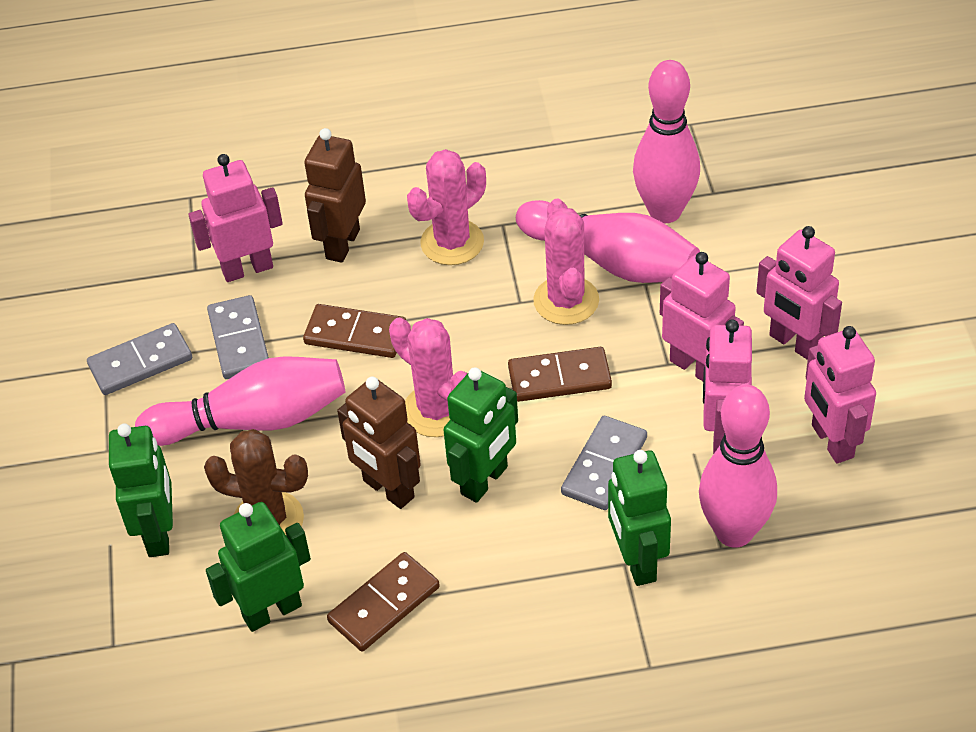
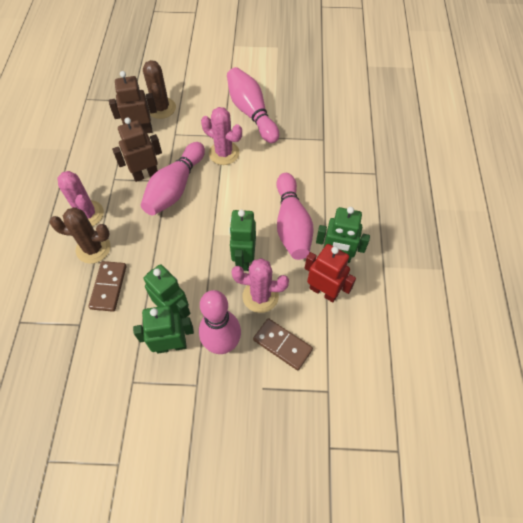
brown cactus: [204,429,308,535] = 1 -> [49,207,111,264] [143,60,176,119] = 2
brown domino: [303,304,406,358] [327,552,440,651] [508,347,612,402] = 3 -> [88,261,127,312] [253,318,313,370] = 2
grey domino: [87,323,192,395] [207,295,269,379] [561,416,647,510] = 3 -> none = 0
pink robot: [189,154,283,282] [660,252,744,381] [703,319,752,454] [756,226,842,360] [804,326,876,463] = 5 -> none = 0
red robot: none = 0 -> [305,244,356,302] = 1

